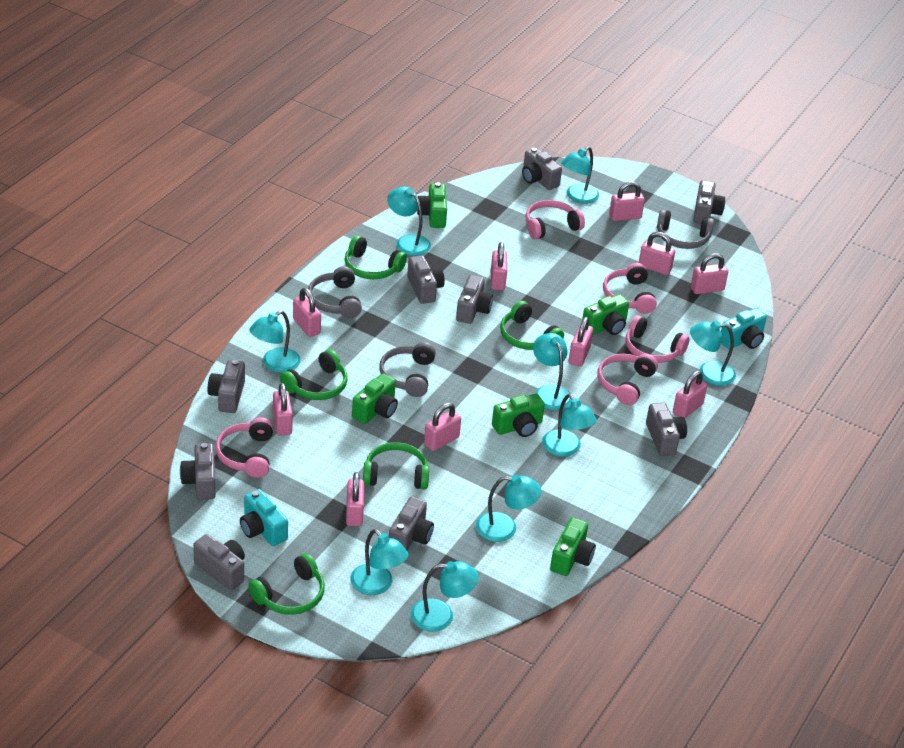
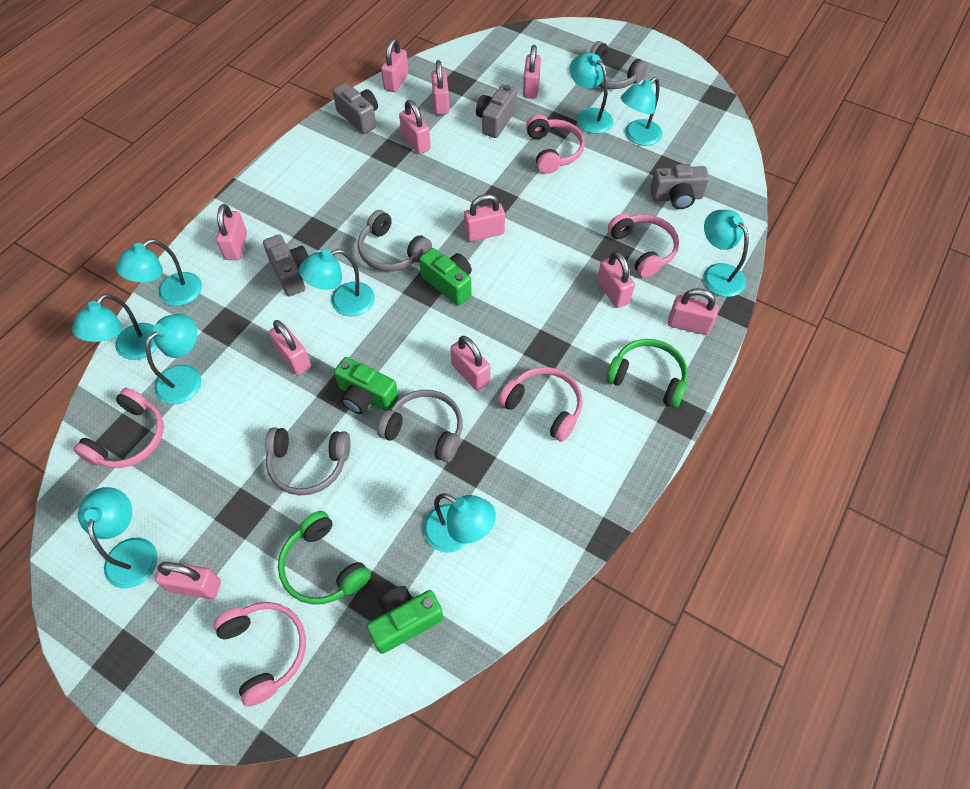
green camera: [352,373,398,424] [417,182,447,228] [492,394,545,437] [550,517,596,576] [582,294,629,335] = 5 -> [334,357,399,414] [367,586,444,654] [419,248,472,306] = 3
green headphones: [248,553,325,615] [280,349,348,400] [345,235,407,279] [363,442,429,489] [500,301,564,350] = 5 -> [278,511,371,605] [606,339,688,408] = 2
grey camera: [180,443,216,500] [193,534,245,590] [207,360,245,413] [389,496,434,551] [407,255,445,304] [456,275,493,324] [522,147,562,190] [646,402,687,456] [693,180,725,224] = 9 -> [263,235,309,296] [332,83,378,134] [476,84,517,138] [650,164,709,209] = 4
grey headphones: [308,266,362,318] [379,342,436,397] [657,209,714,249] = 3 -> [265,427,351,496] [358,210,432,271] [377,390,463,463] [590,41,647,89] = 4
pink padlock: [273,383,293,435] [293,288,321,337] [346,472,364,526] [424,403,461,451] [491,242,507,290] [569,317,593,366] [609,181,645,221] [639,232,675,275] [673,371,707,418] [691,253,728,294] = 10 -> [155,561,221,599] [216,204,247,260] [269,320,311,375] [381,38,408,92] [399,100,431,154] [431,60,450,115] [450,336,490,391] [464,194,505,242] [523,45,541,99] [597,251,635,308] [668,288,718,335] = 11
turquoise camera: [240,489,288,546] [721,308,767,349] = 2 -> none = 0

